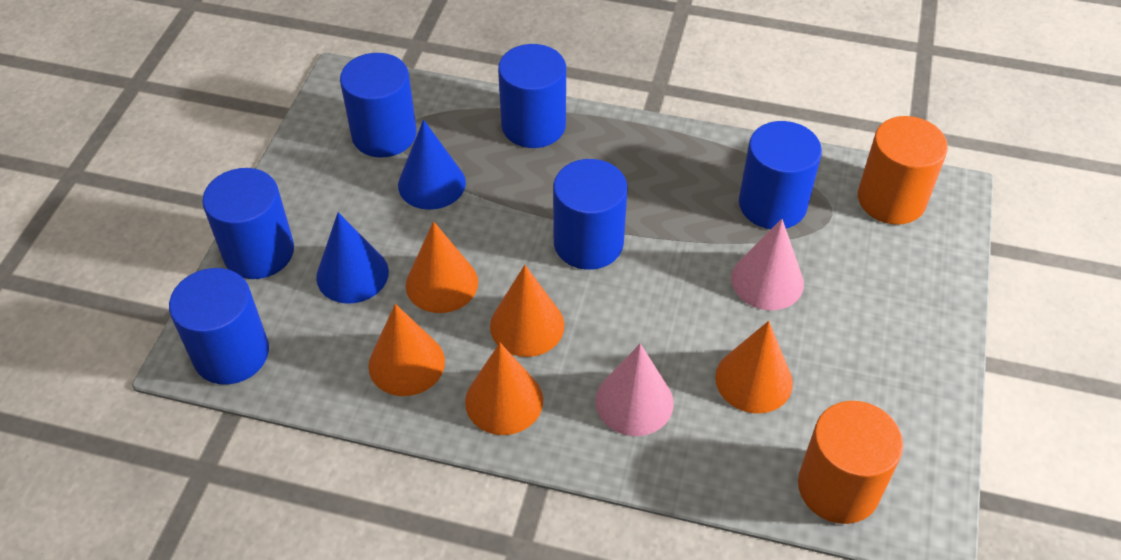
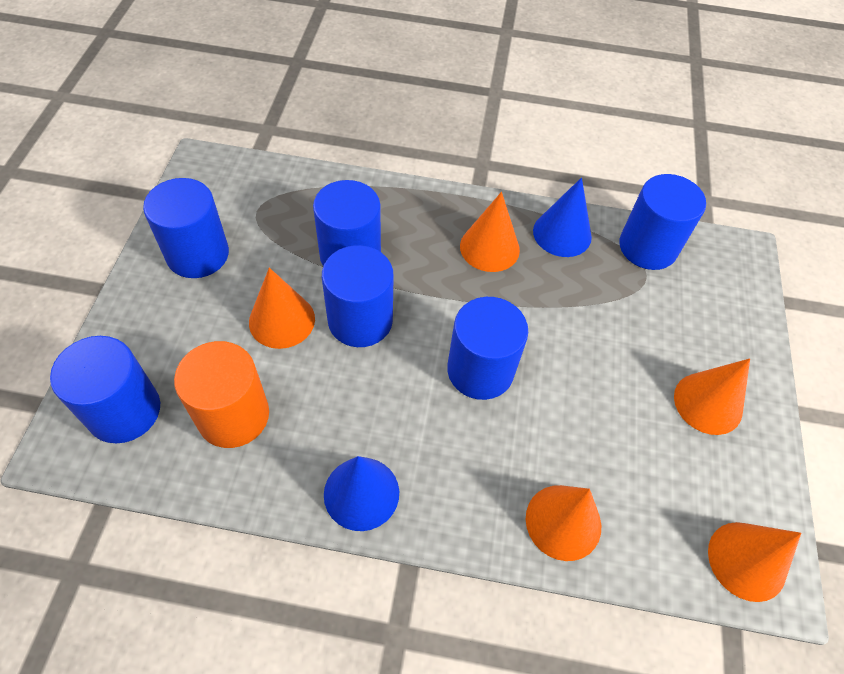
orange cylinder: [798,401,903,524] [858,116,948,225] = 2 -> [174,341,269,448] = 1
pink cone: [595,344,674,436] [731,219,804,310] = 2 -> none = 0

